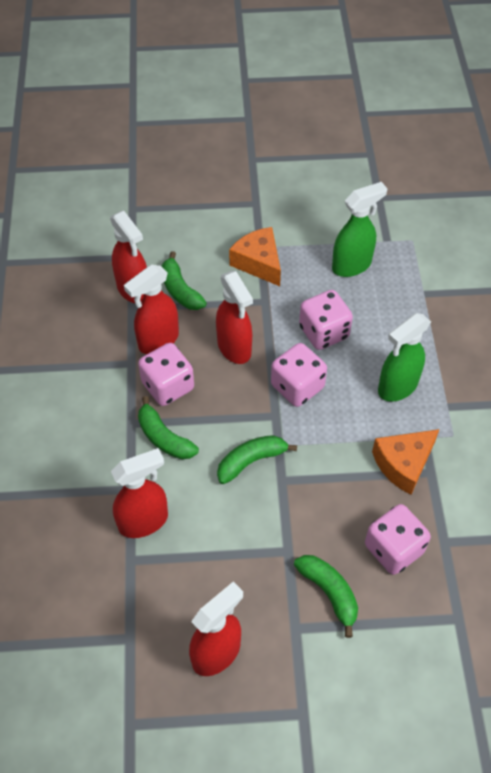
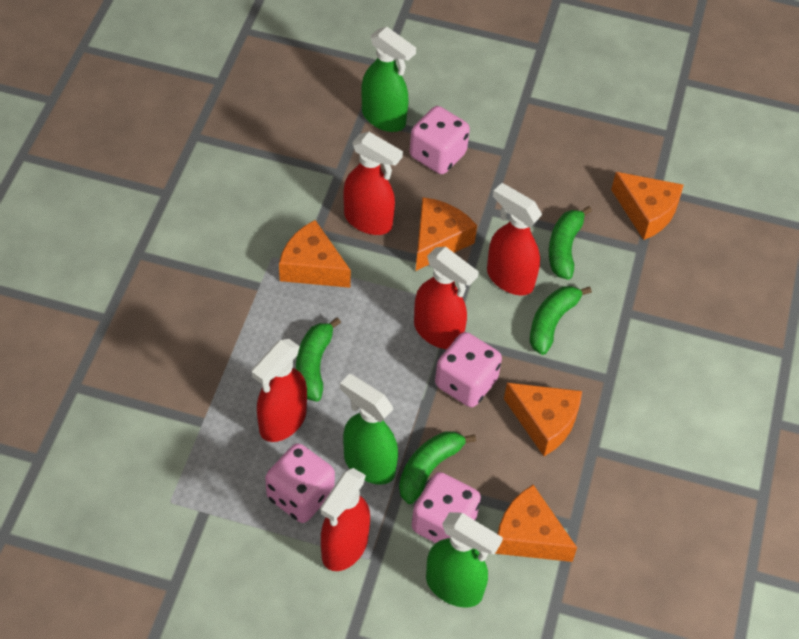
green spray bottle: [332,182,387,277] [378,313,431,402] = 2 -> [340,374,398,485] [361,27,416,132] [426,512,503,607] = 3
orange cheese: [229,227,281,286] [372,429,440,495] = 2 -> [279,220,351,288] [416,197,477,271] [495,485,577,562] [504,383,582,456] [611,172,684,240] = 5

